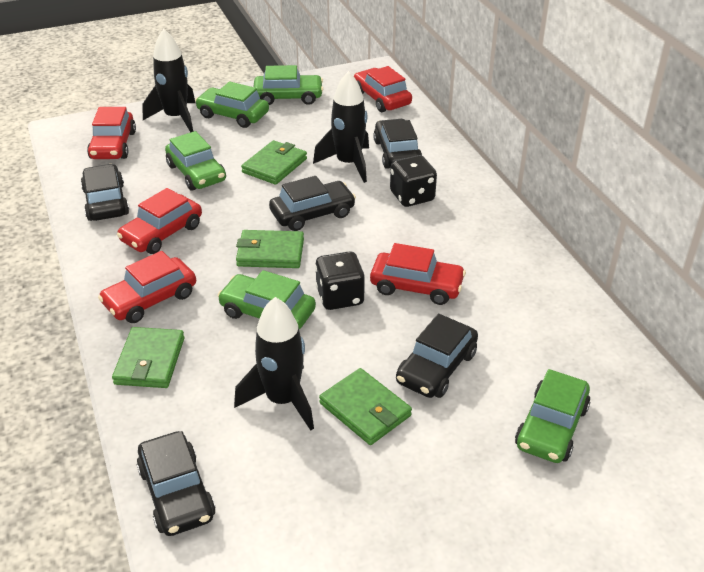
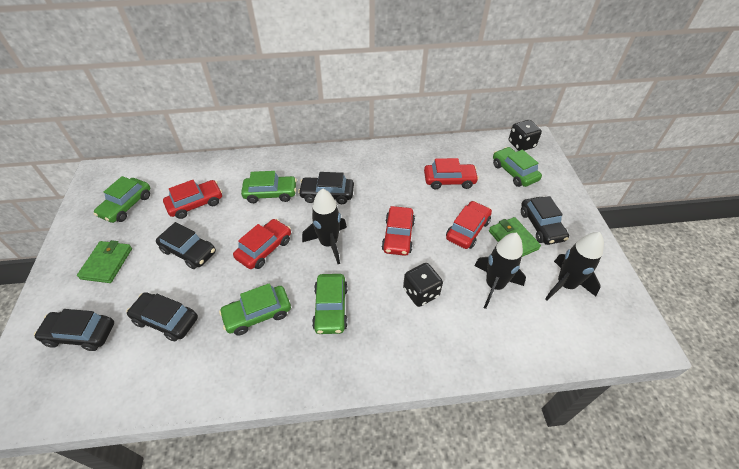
green wallet: [112,327,185,388] [236,230,304,268] [241,140,307,185] [319,368,412,445] = 4 -> [77,240,132,283] [489,217,541,257] = 2

